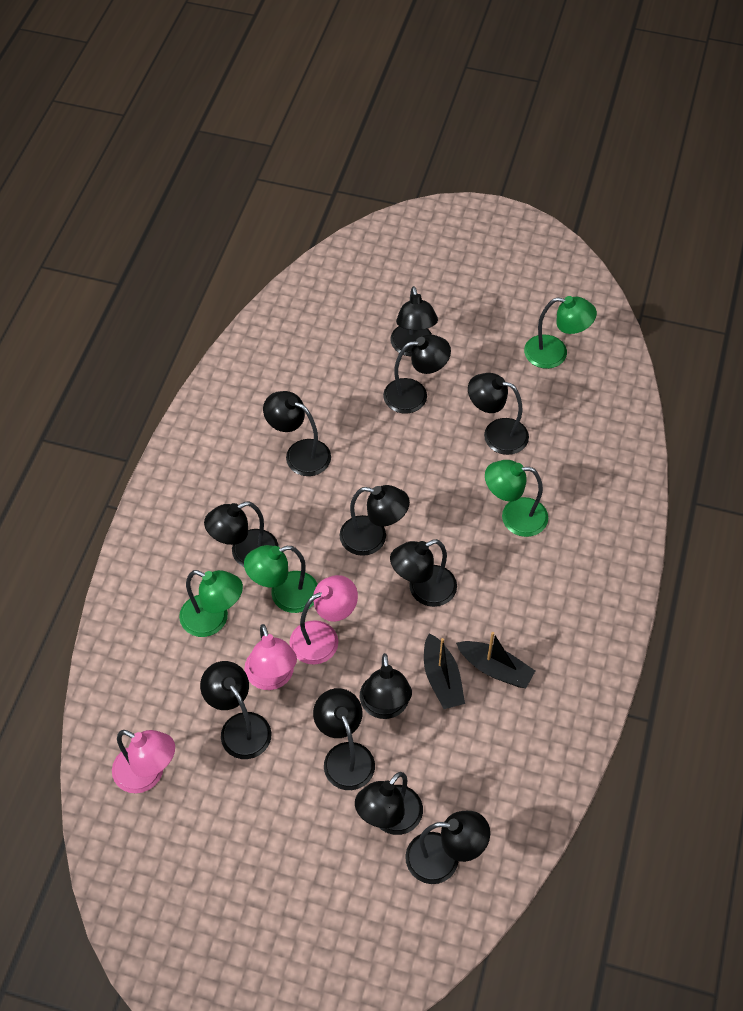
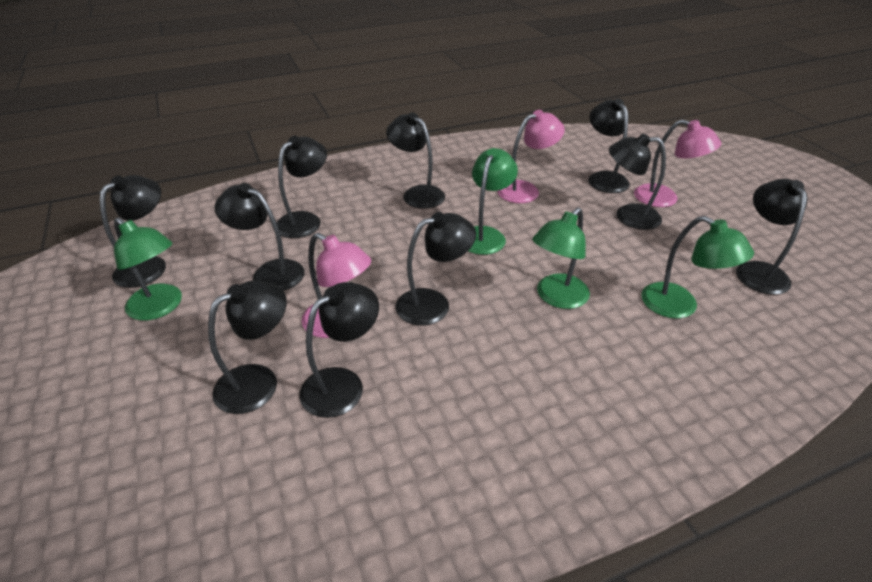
black boat: [424,633,465,709] [456,632,535,688] = 2 -> none = 0
black lamp: [200,661,272,759] [204,501,279,567] [263,391,331,476] [313,688,375,790] [339,485,410,556] [355,772,423,835] [359,653,412,719] [383,334,451,414] [390,539,457,607] [391,286,438,356] [405,811,490,884] [468,373,529,455] = 12 -> [100,175,166,288] [208,281,287,414] [215,183,304,291] [276,136,327,238] [299,282,379,418] [386,112,445,209] [395,212,476,326] [588,98,630,193] [609,133,666,230] [736,179,808,295] = 10

